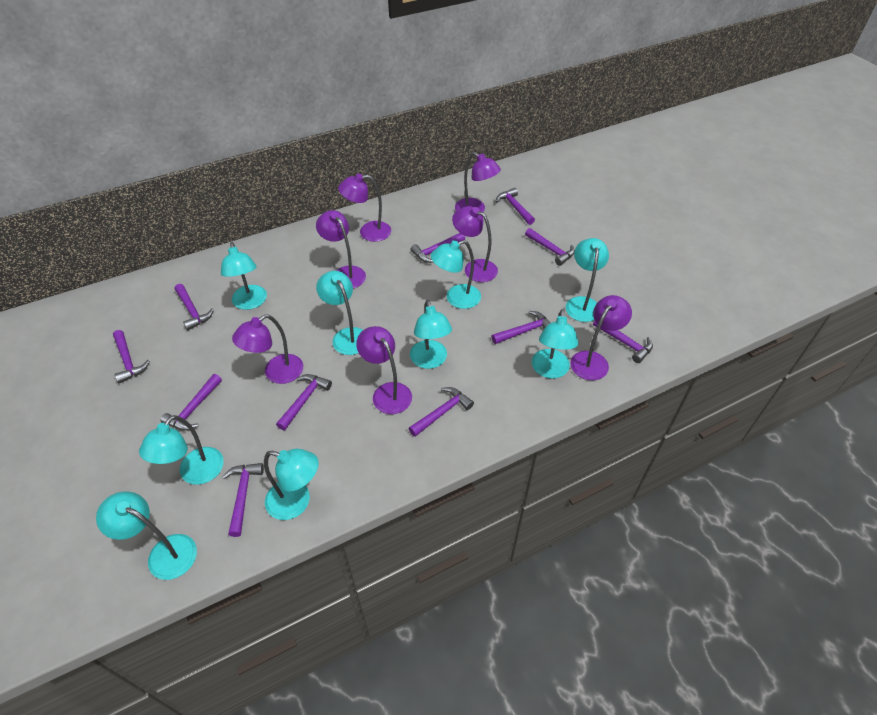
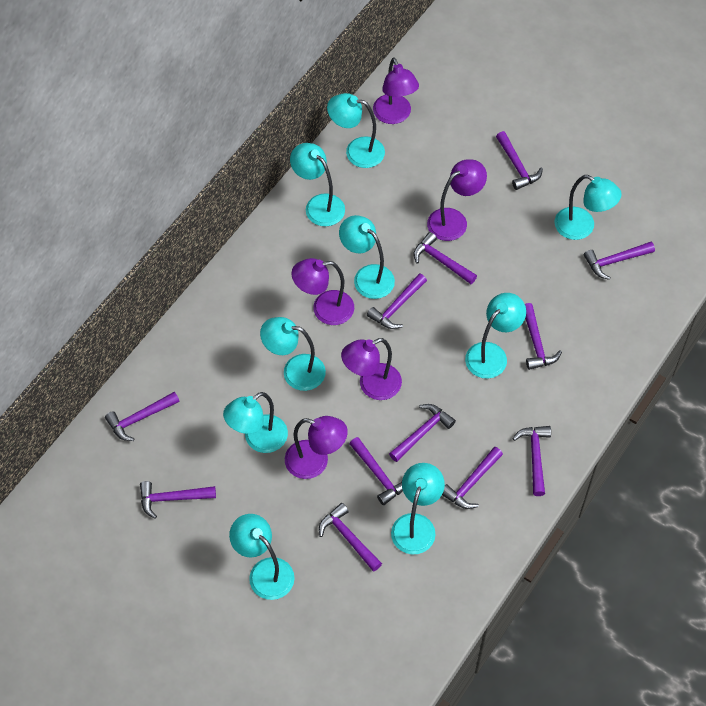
purple hammer: [113,330,150,384] [161,374,222,431] [175,284,214,330] [222,463,264,537] [276,374,332,430] [408,387,474,437] [410,233,465,263] [491,311,550,344] [496,188,535,225] [525,228,575,266] [593,320,653,363] = 11 -> [105,392,180,441] [140,481,216,519] [319,503,382,572] [350,437,403,505] [367,273,427,329] [389,404,456,462] [413,232,477,284] [442,447,503,509] [496,131,543,190] [513,426,551,496] [525,303,562,370] [584,242,655,280] = 12
purple lamp: [232,314,304,384] [316,210,366,289] [338,174,391,242] [356,326,412,414] [452,206,498,282] [455,152,501,212] [570,295,632,380] = 7 -> [285,416,348,479] [292,258,354,325] [341,338,402,400] [373,58,419,124] [427,159,487,241] = 5

